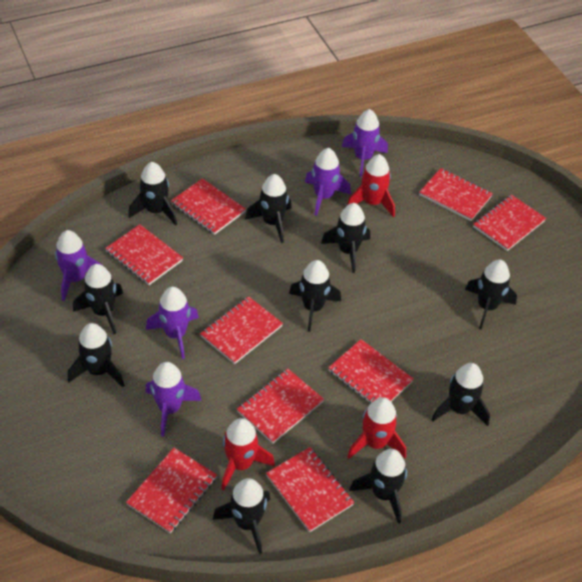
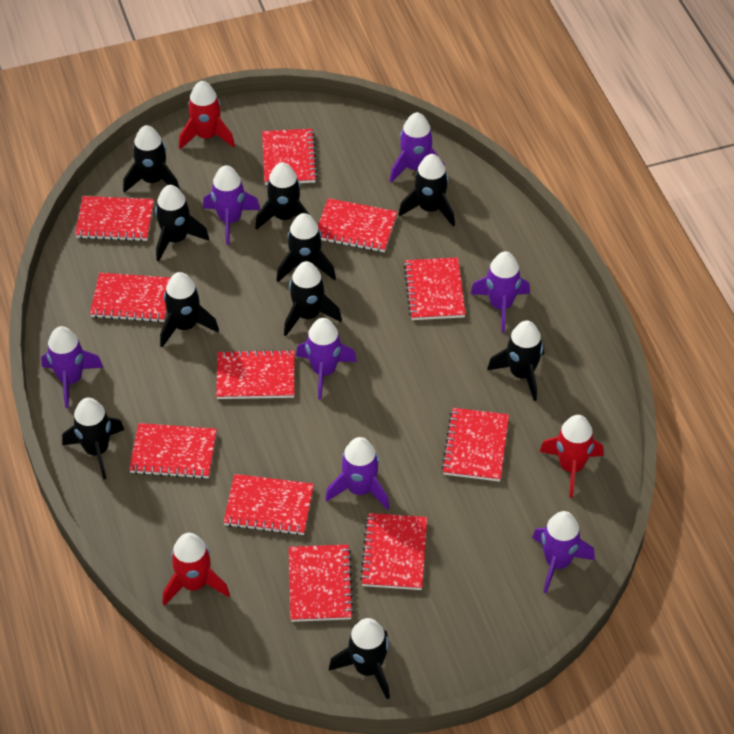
purple rocket: [55,230,102,301] [145,362,202,437] [146,287,199,359] [305,148,351,216] [342,109,388,177] = 5 -> [41,326,104,408] [203,165,260,245] [296,318,357,400] [325,437,390,510] [390,112,445,183] [470,252,530,332] [532,511,595,593] = 7
red notebook: [105,224,183,285] [126,448,217,533] [171,178,246,235] [200,296,283,364] [237,369,324,444] [266,447,355,532] [328,339,414,404] [419,168,493,221] [473,195,546,251] = 9 -> [75,196,154,242] [90,273,171,323] [129,423,217,479] [216,349,295,399] [223,474,314,536] [262,129,318,185] [289,544,354,622] [318,198,398,252] [360,513,427,590] [404,257,466,320] [442,408,509,482] = 11

